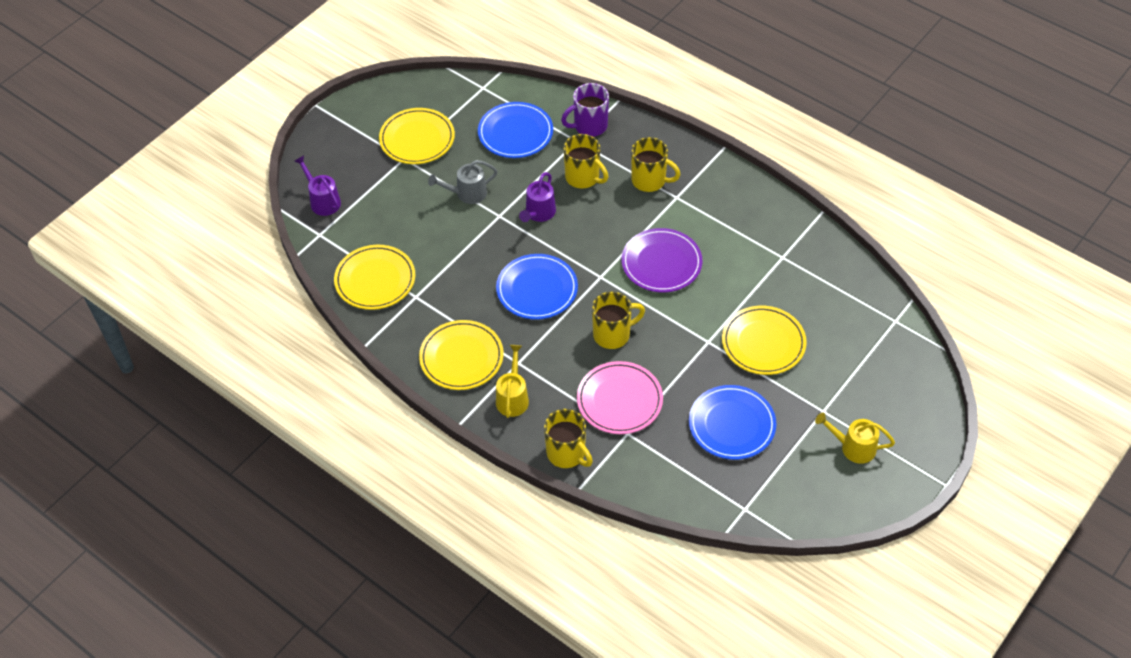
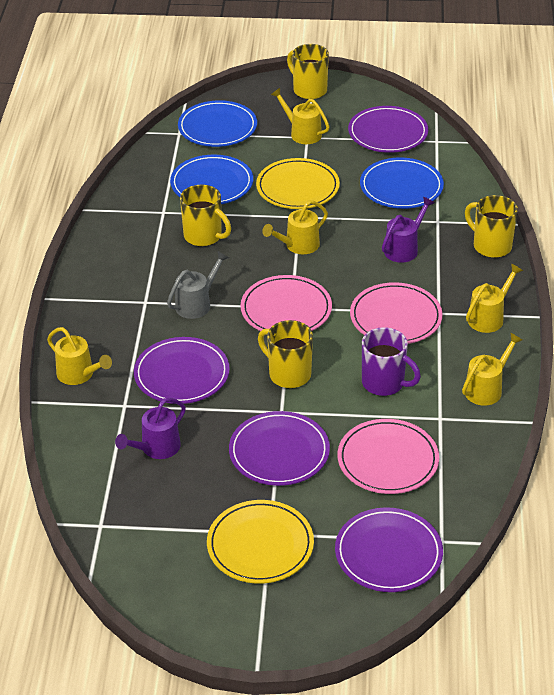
pink plate: [577,361,663,434] = 1 -> [240,275,332,331] [337,419,439,494] [350,282,443,344] = 3
purple plate: [622,228,702,292] = 1 -> [134,337,230,404] [229,411,330,486] [335,507,443,592] [348,106,428,153] = 4
yellow plate: [334,245,415,310] [379,108,455,164] [419,320,504,390] [722,306,807,375] = 4 -> [207,500,314,584] [256,158,340,209] = 2
yellow watering can: [496,345,529,418] [815,412,895,464] = 2 -> [47,327,112,385] [262,200,328,254] [271,88,330,144] [462,333,522,406] [466,264,523,333] = 5

